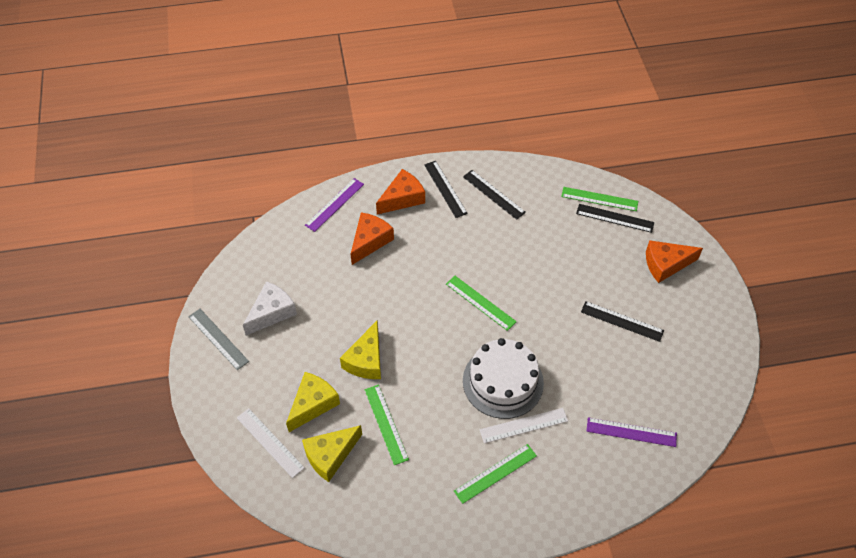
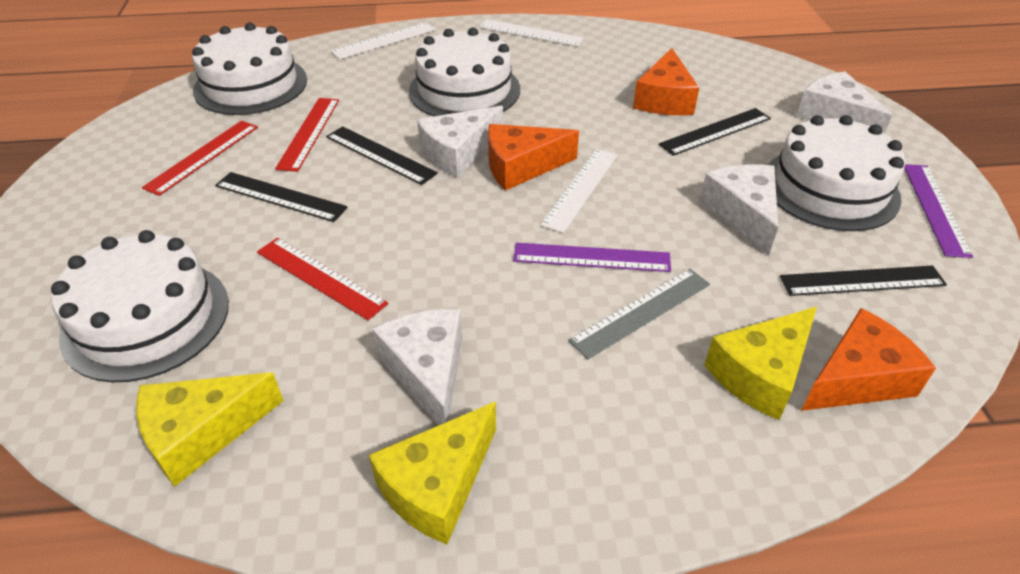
green ruler: [364,385,409,465] [446,276,517,331] [454,444,537,504] [561,187,638,211] = 4 -> none = 0
red ruler: none = 0 -> [142,121,258,196] [257,238,388,320] [275,98,339,172] = 3
white cake: [463,338,544,419] = 1 -> [51,230,229,382] [192,23,307,115] [409,28,520,116] [768,115,905,231] = 4
white cheese: [243,281,297,335] = 1 -> [372,309,462,425] [417,106,503,178] [699,164,778,256] [796,71,892,134] = 4
white ruler: [237,408,305,478] [480,408,568,443] = 2 -> [331,22,435,59] [479,19,584,47] [540,149,618,233] = 3

